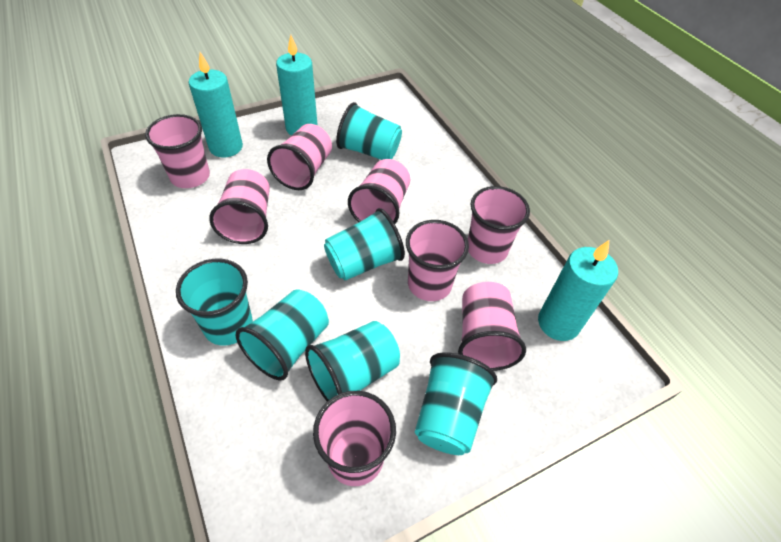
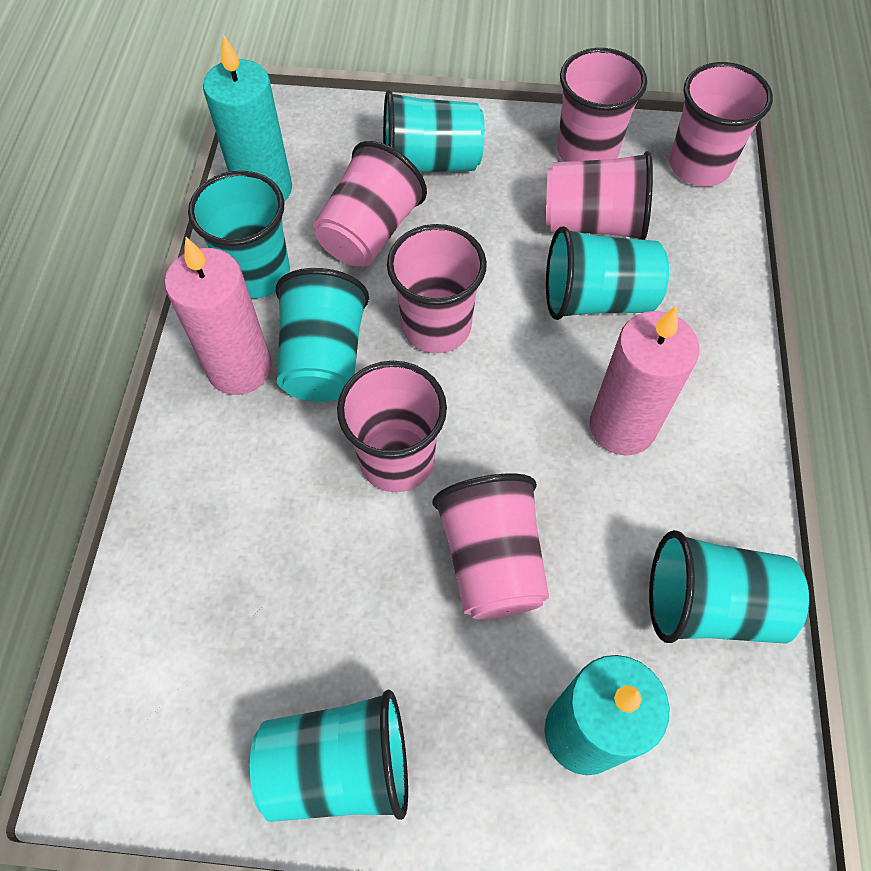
pink candle: none = 0 -> [164,237,272,395] [590,305,699,455] = 2
pink cup: [145,114,210,188] [209,169,270,244] [267,124,332,190] [313,391,396,486] [348,159,410,224] [406,220,469,301] [458,282,526,371] [468,186,530,264] = 8 -> [313,141,427,267] [337,361,447,492] [387,224,487,353] [433,474,549,619] [546,151,653,240] [557,48,647,162] [670,62,773,186] = 7
turquoise candle: [189,52,243,157] [276,35,318,136] [538,240,618,341] = 3 -> [203,34,292,201] [544,655,670,775] = 2

